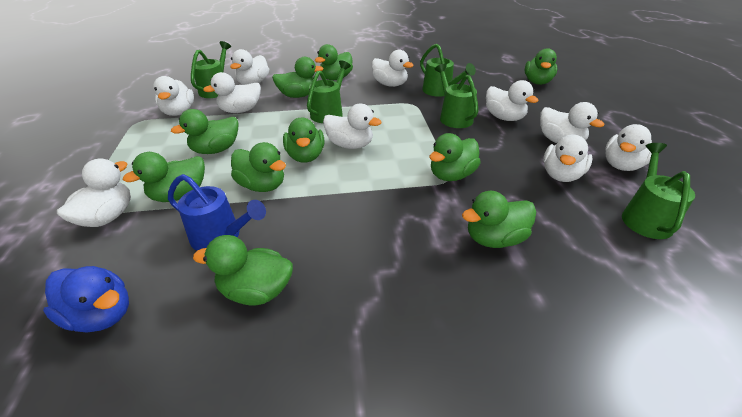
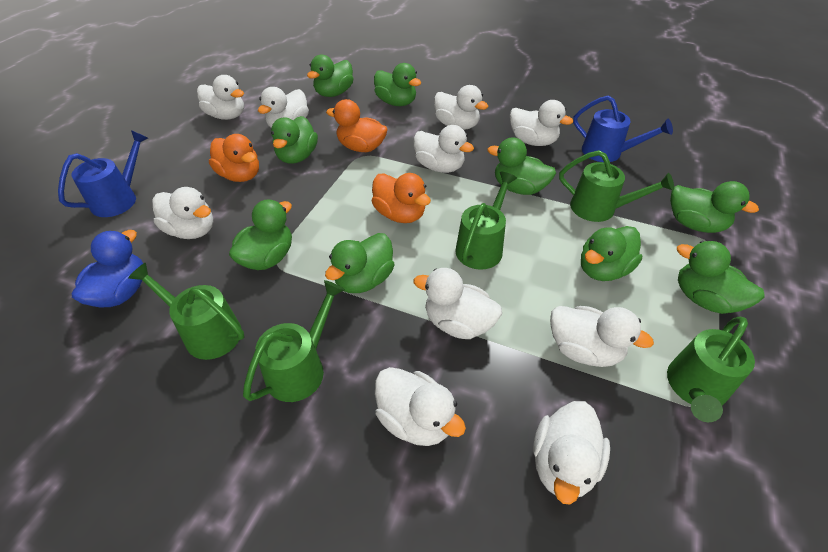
blue watering can: [168,174,266,251] = 1 -> [58,130,148,217] [573,95,673,162] = 2
green duck: [123,152,205,202] [171,109,238,154] [193,235,293,305] [231,142,286,192] [272,57,324,98] [283,118,324,163] [315,44,353,80] [429,133,481,181] [462,191,536,248] [524,48,557,85] = 10 -> [229,199,292,270] [271,116,318,164] [307,55,354,97] [325,233,394,293] [374,63,421,106] [487,137,556,195] [581,226,642,281] [670,181,759,233] [677,241,765,314] = 9
orange duck: none = 0 -> [209,134,259,182] [326,99,388,152] [372,173,431,223] = 3

